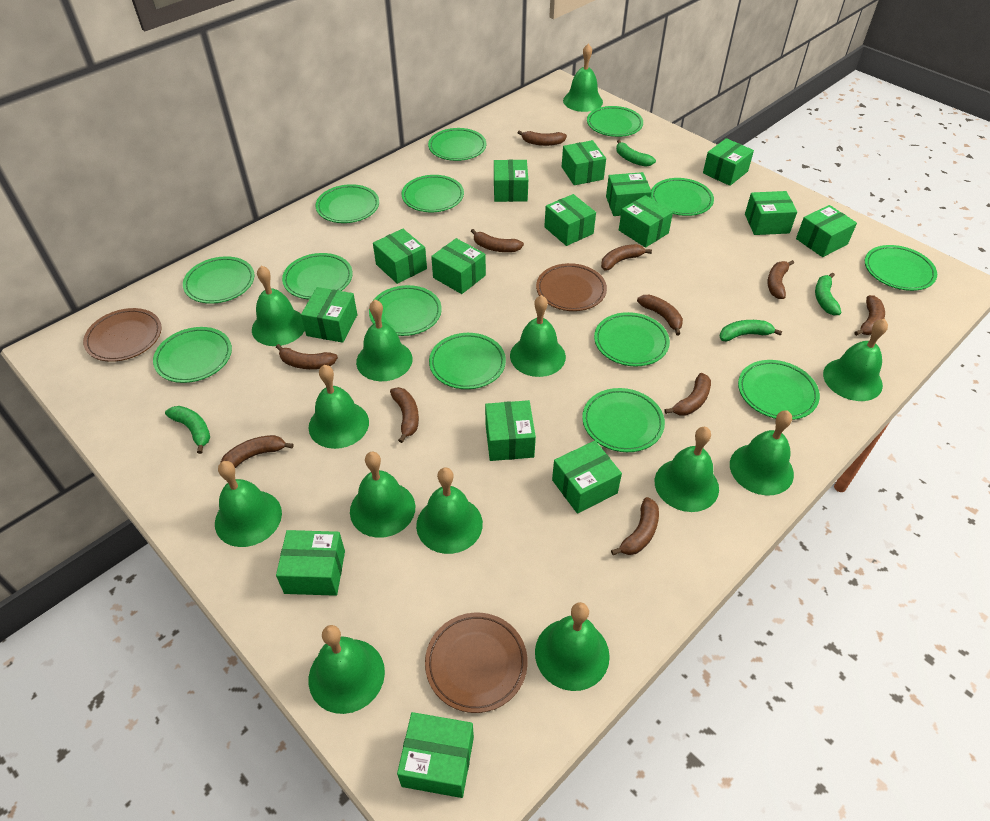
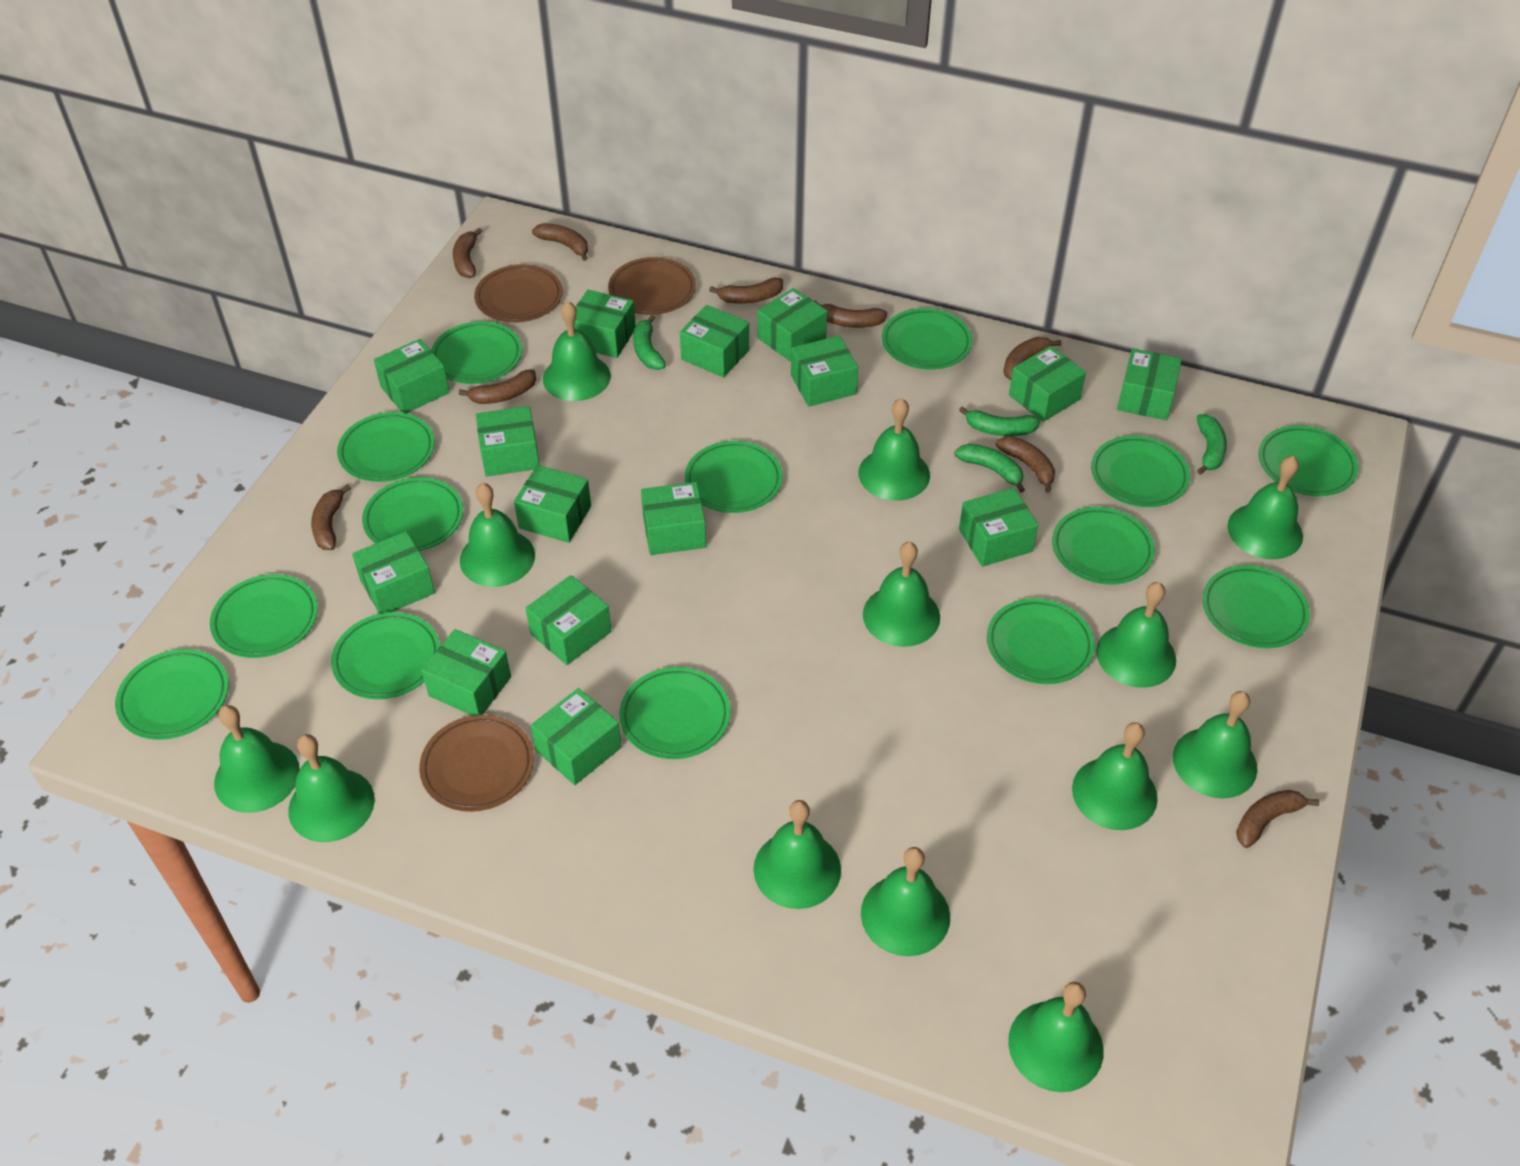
brown banana: [221,435,294,468] [276,344,338,369] [390,387,419,443] [471,229,524,252] [518,130,567,146] [601,244,652,270] [611,497,659,555] [637,295,683,335] [664,373,711,416] [767,260,794,299] [855,295,885,336] = 11 -> [311,484,351,550] [453,228,482,278] [459,369,536,404] [532,223,588,261] [709,278,783,304] [814,301,888,328] [996,436,1055,493] [1003,337,1062,380] [1236,790,1319,848] = 9

